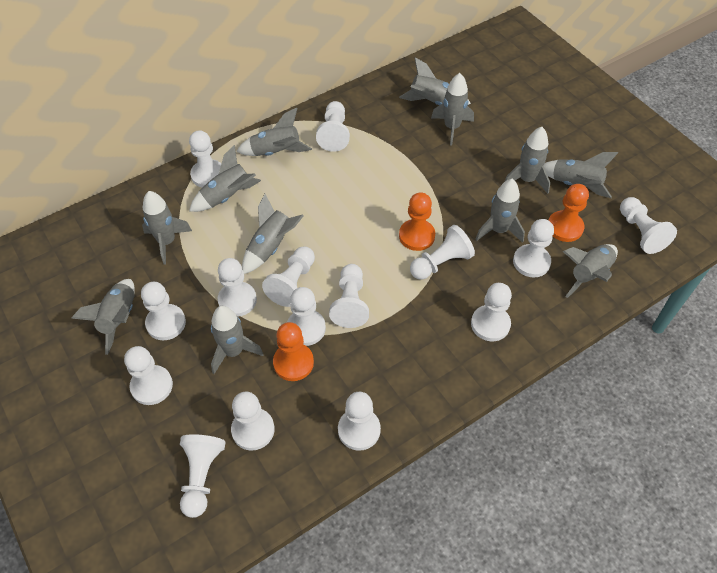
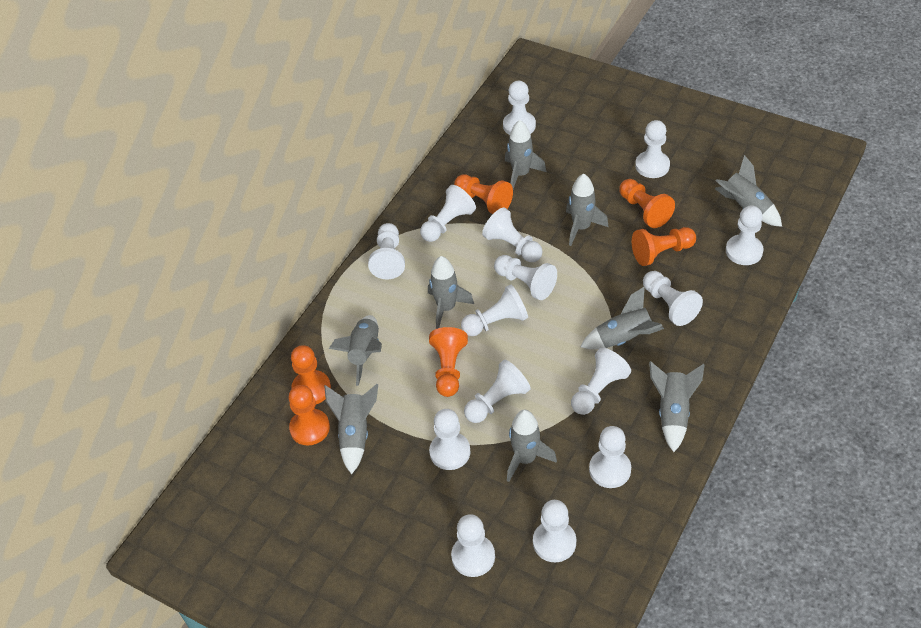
grey rocket: [72,279,135,355] [142,191,192,264] [189,145,261,212] [211,306,264,374] [236,108,312,156] [242,194,304,274] [399,58,471,105] [431,73,474,145] [475,179,525,243] [504,127,550,194] [544,152,618,198] [563,244,618,298] = 12 -> [324,384,378,474] [329,315,382,386] [428,256,474,329] [505,120,546,189] [507,410,557,482] [566,173,609,246] [580,286,664,349] [649,361,705,452] [715,155,782,227] = 9
orange pawn: [273,322,314,381] [399,192,435,251] [548,184,589,242] = 3 -> [289,385,330,446] [291,345,331,404] [429,327,468,397] [454,174,513,214] [619,179,675,228] [632,227,696,266] = 6

